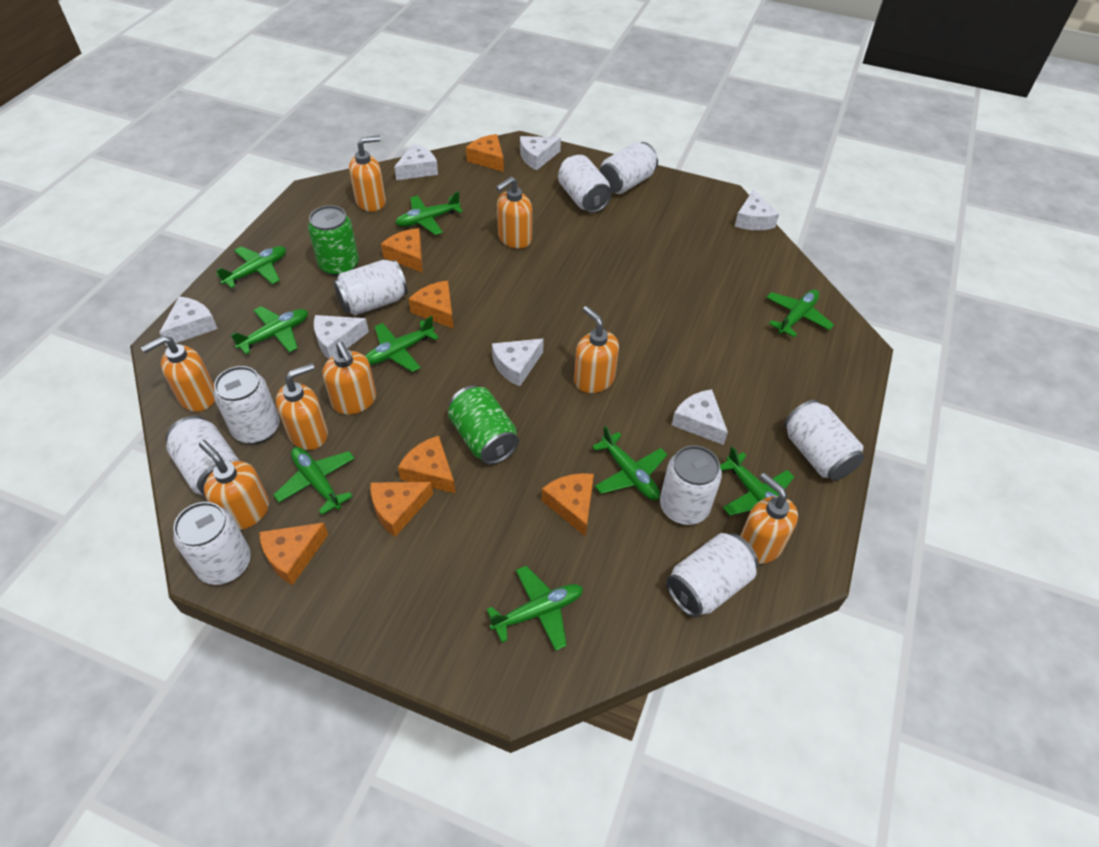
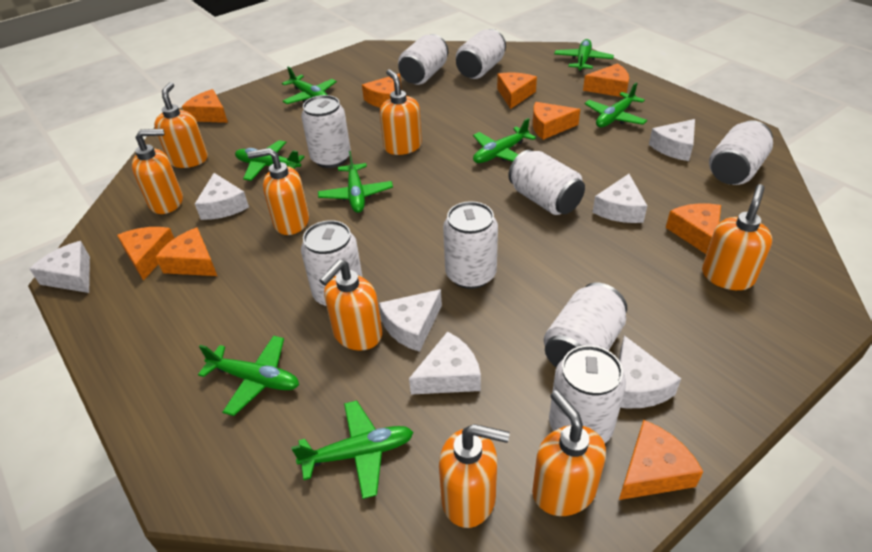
green can: [308,205,359,276] [448,385,519,465] = 2 -> none = 0
green plane: [216,246,286,288] [231,306,308,354] [273,447,355,515] [365,316,439,372] [396,191,463,235] [487,566,583,651] [592,426,667,500] [720,446,794,516] [766,289,834,337] = 9 -> [198,335,299,416] [235,140,304,181] [282,66,337,104] [291,401,413,499] [318,151,393,213] [473,118,536,163] [554,39,614,72] [585,82,647,127] = 8
orange cheese: [259,522,329,585] [371,482,433,537] [381,228,423,273] [398,436,456,494] [409,281,454,329] [466,134,504,172] [542,473,594,537] = 7 -> [117,227,174,281] [156,227,217,276] [182,89,228,123] [362,74,401,108] [497,72,537,109] [533,102,580,140] [583,63,629,97] [619,420,704,500] [666,203,721,254] = 9

